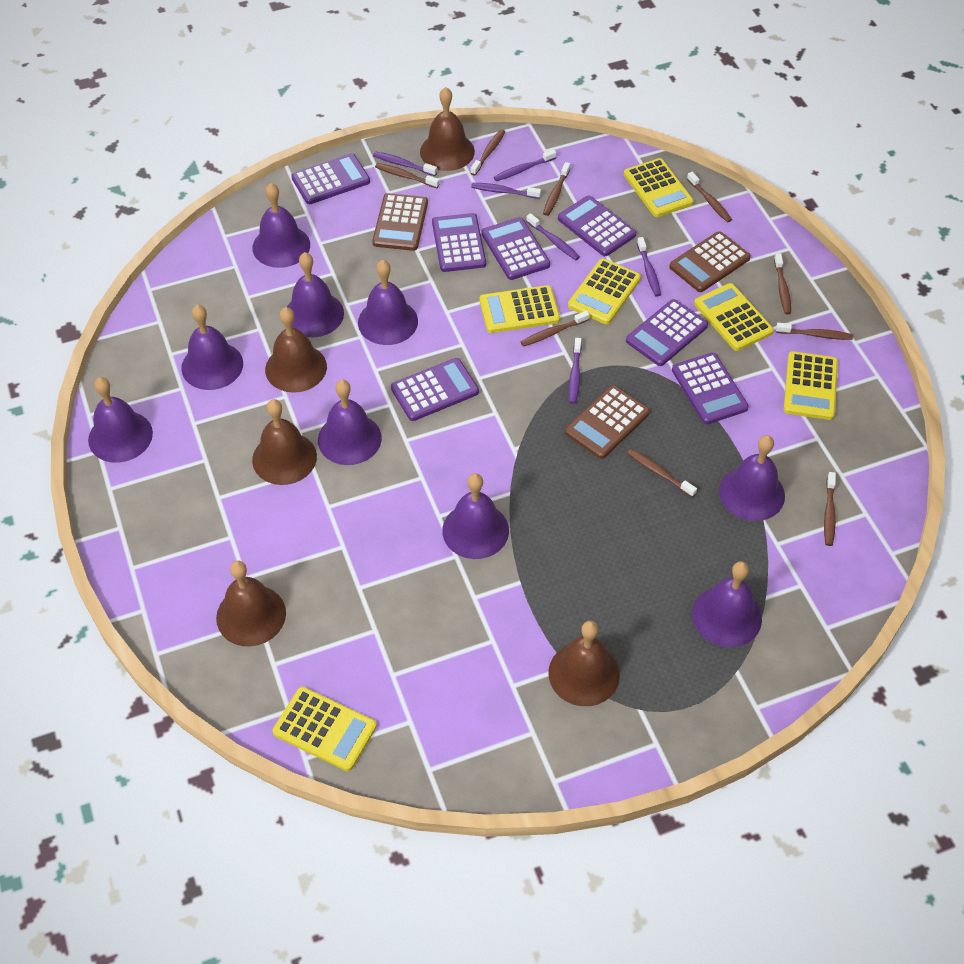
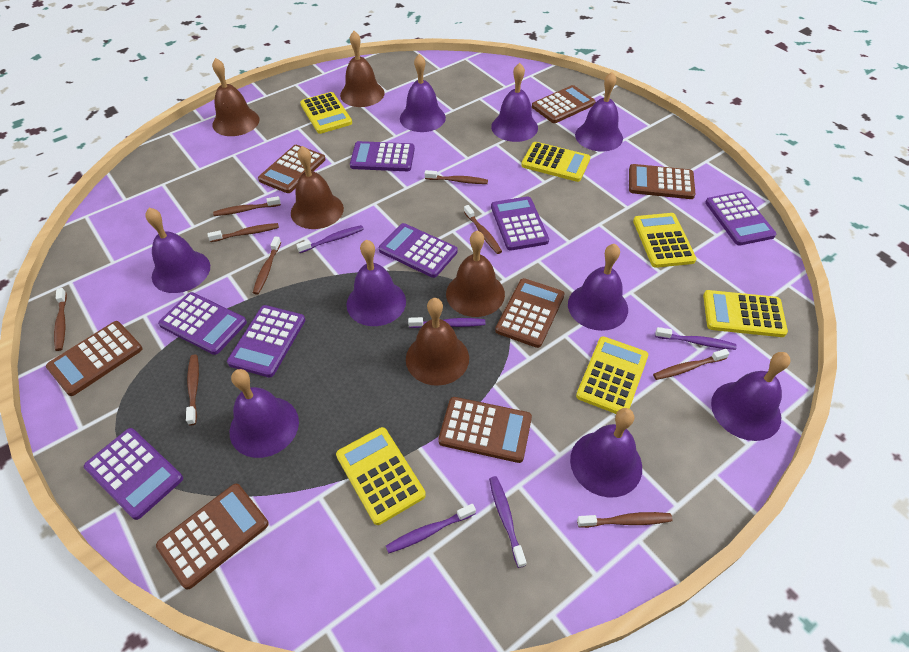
brown calculator: [372,193,428,251] [565,385,650,459] [669,231,751,292] = 3 -> [46,321,142,396] [156,483,269,590] [258,145,326,193] [438,397,532,463] [495,278,564,348] [532,85,596,123] [629,164,695,199] = 7
purple toothbrush: [373,151,437,176] [471,183,541,199] [494,149,556,181] [526,213,580,260] [569,338,582,404] [637,237,661,297] = 6 -> [296,225,364,253] [386,504,476,553] [408,317,485,328] [489,476,527,568] [655,327,737,350] = 5

